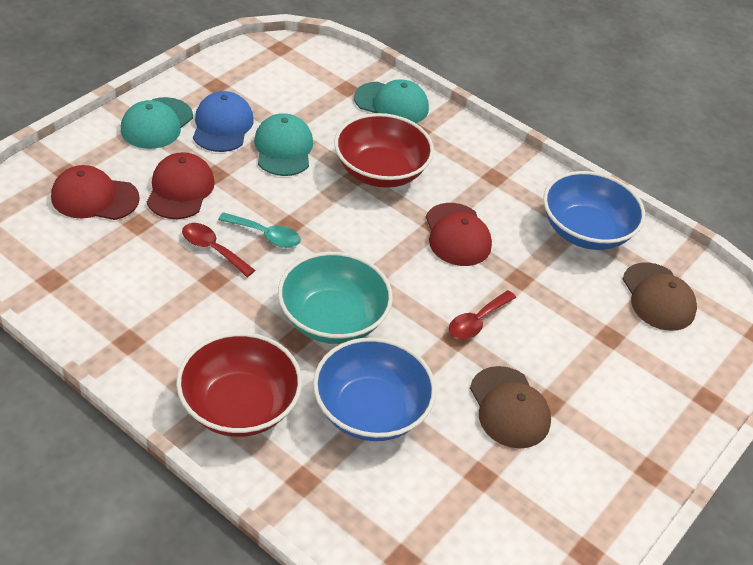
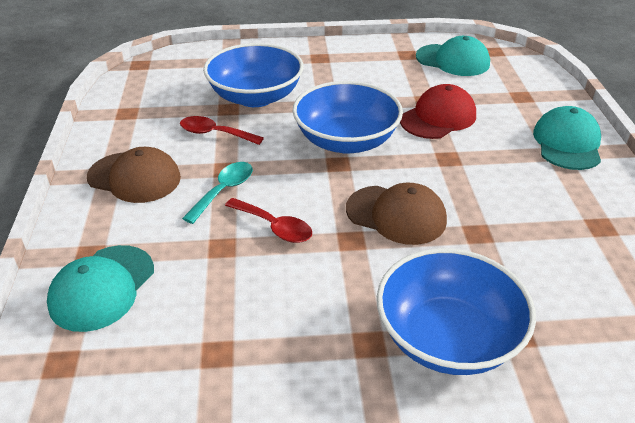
blue bowl: [313,337,436,441] [543,171,645,250] = 2 -> [203,43,304,107] [292,81,403,154] [377,248,536,375] = 3
blue cap: [193,91,254,152] = 1 -> none = 0
red bowl: [176,332,302,437] [334,113,434,188] = 2 -> none = 0
red cap: [51,165,140,220] [147,152,215,219] [426,203,492,266] = 3 -> [400,84,476,139] = 1
turquoise bowl: [278,252,393,344] = 1 -> none = 0

